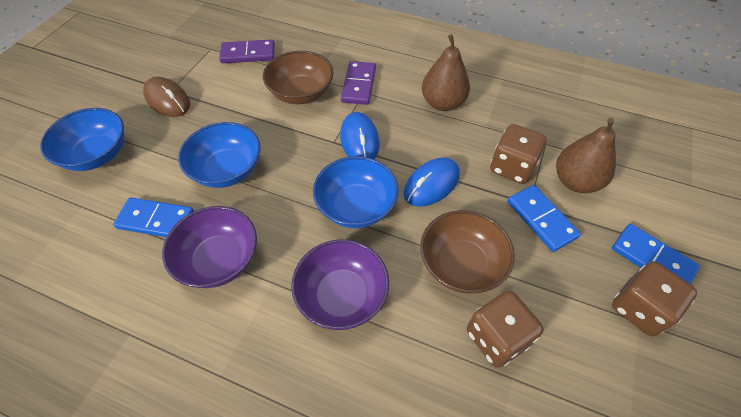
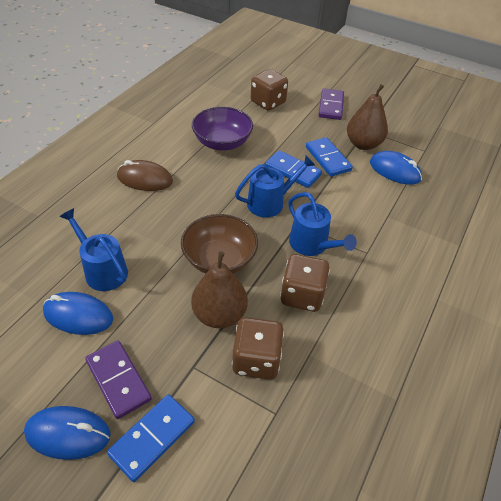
blue bowl: [40,108,124,171] [178,122,261,188] [313,156,399,228] = 3 -> none = 0
blue mouse: [340,112,380,159] [404,158,460,207] = 2 -> [24,406,111,460] [43,292,113,335] [370,151,422,185] = 3
blue watering can: none = 0 -> [60,208,128,291] [235,155,315,218] [288,192,357,256] = 3
brown bowl: [263,51,334,104] [421,210,515,294] = 2 -> [181,214,258,274] = 1
purple bowl: [162,206,257,288] [291,240,389,330] = 2 -> [192,107,253,151] = 1

